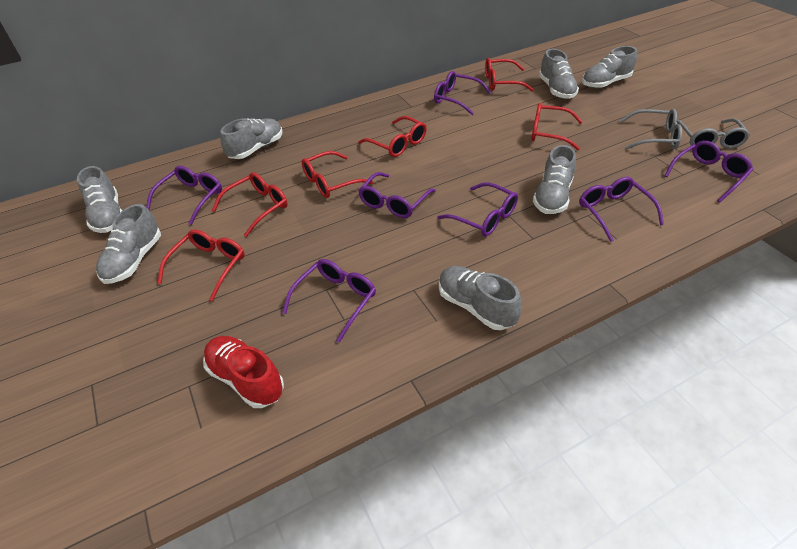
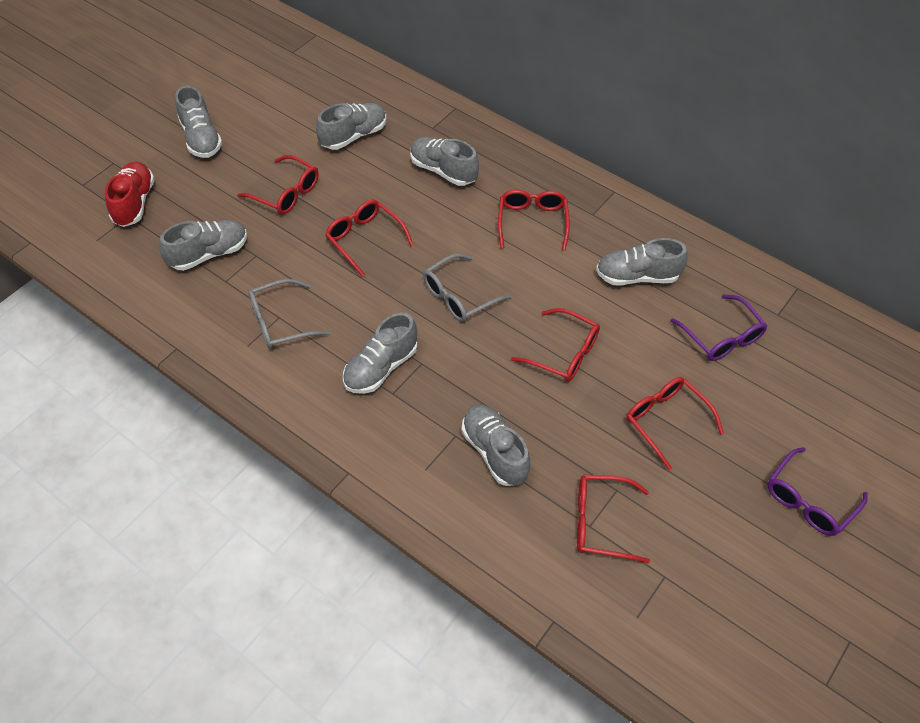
purple glasses: [146,166,222,225] [282,259,376,343] [358,172,436,218] [434,71,491,115] [437,182,518,236] [579,177,664,242] [664,141,753,203] = 7 -> [670,294,767,361] [767,447,868,536] = 2

